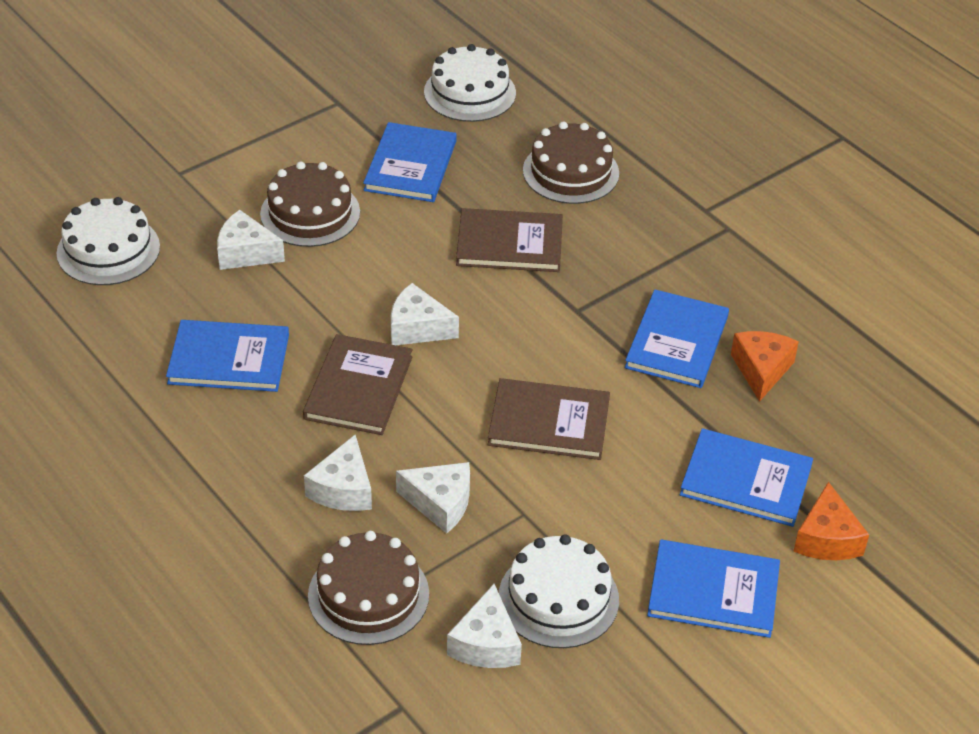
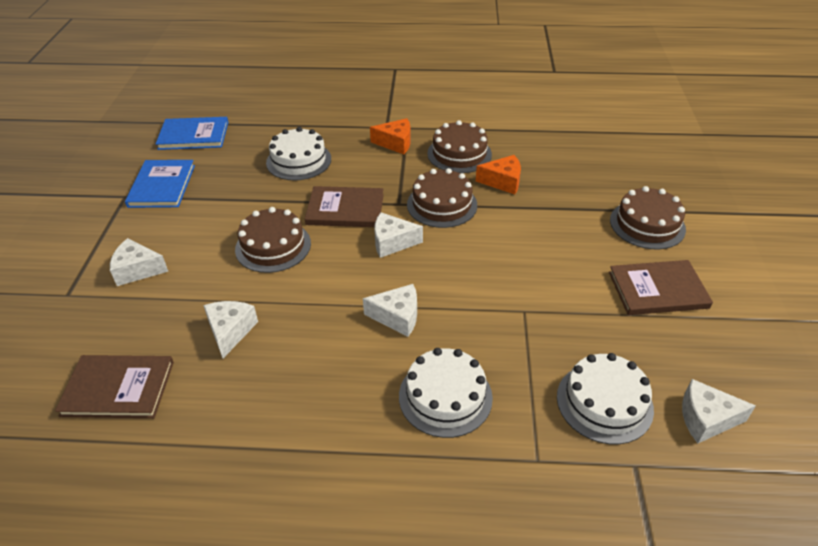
blue book: [166,320,289,392] [363,122,457,202] [625,289,729,388] [647,539,780,638] [680,428,813,527] = 5 -> [125,160,195,208] [156,117,228,150] = 2
brown cake: [260,161,360,247] [308,531,429,645] [523,121,619,204] = 3 -> [235,207,311,273] [407,168,477,228] [427,120,492,173] [610,186,686,249] = 4

